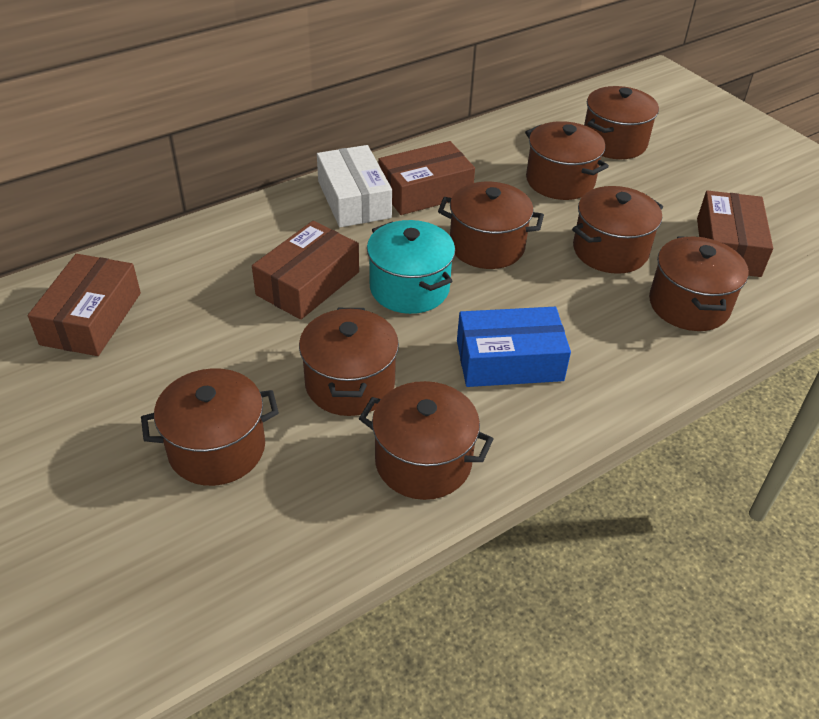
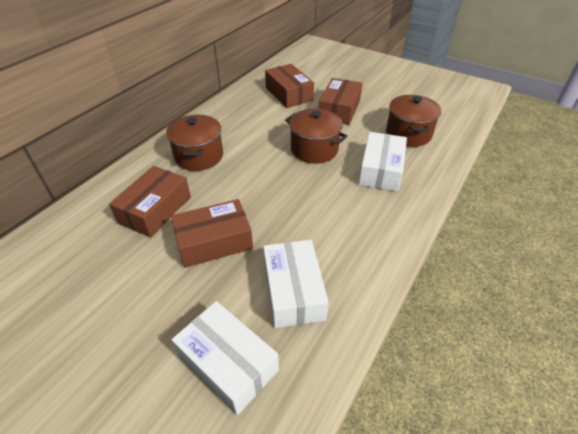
blue box: [457,307,571,387] = 1 -> none = 0
brown pot: [141,368,279,486] [299,308,399,416] [359,381,493,500] [438,182,544,269] [525,121,609,200] [572,186,663,274] [584,86,659,159] [649,236,749,331] = 8 -> [166,115,223,171] [285,109,348,163] [386,95,441,147] = 3
turquoise pot: [367,220,455,314] = 1 -> none = 0
white box: [317,145,392,227] = 1 -> [171,301,279,415] [263,240,329,328] [359,132,407,192] = 3

